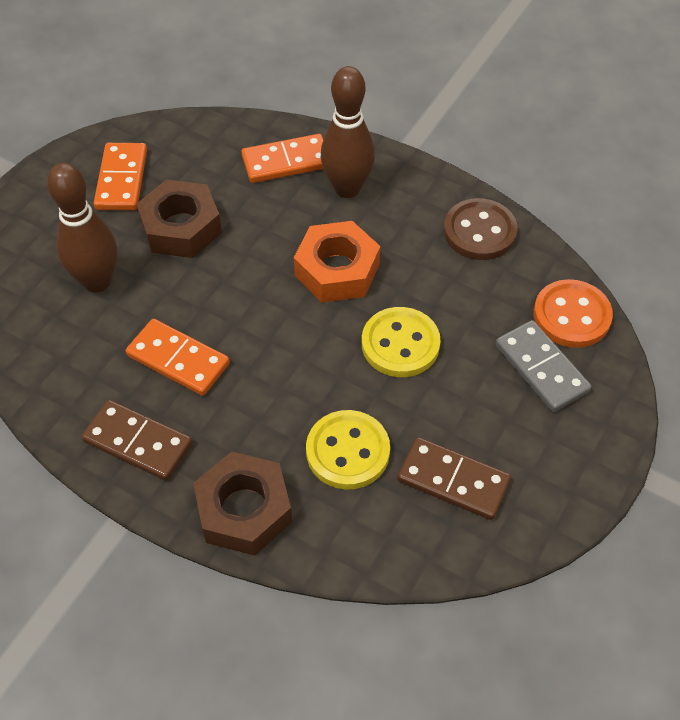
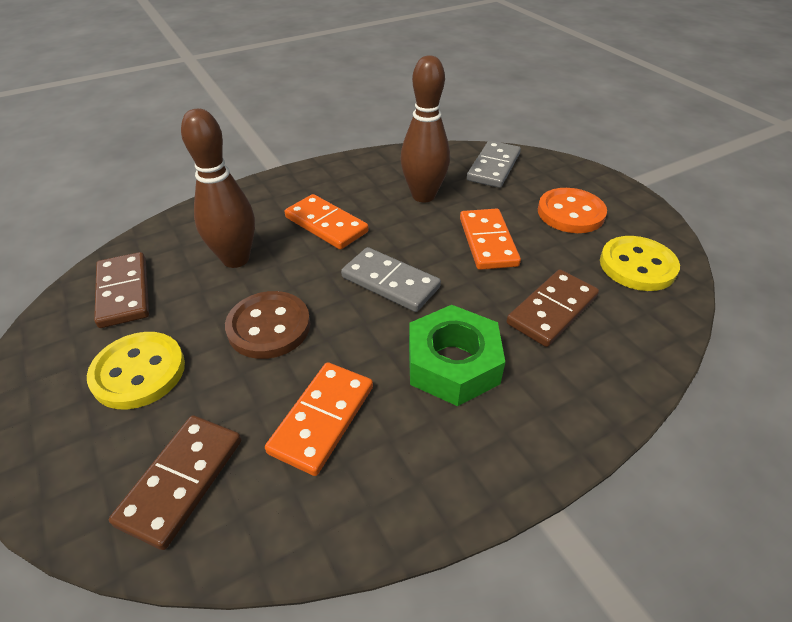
brown domino: [81,400,192,481] [397,437,511,520] = 2 -> [94,252,149,328] [109,415,241,550] [506,269,599,347] = 3
brown nut: [136,179,222,258] [193,451,292,556] = 2 -> none = 0
green nut: none = 0 -> [409,305,505,406] = 1
grey domino: [496,320,591,412] = 1 -> [341,247,441,312] [467,141,521,188] = 2
orange nut: [294,221,380,303] = 1 -> none = 0

